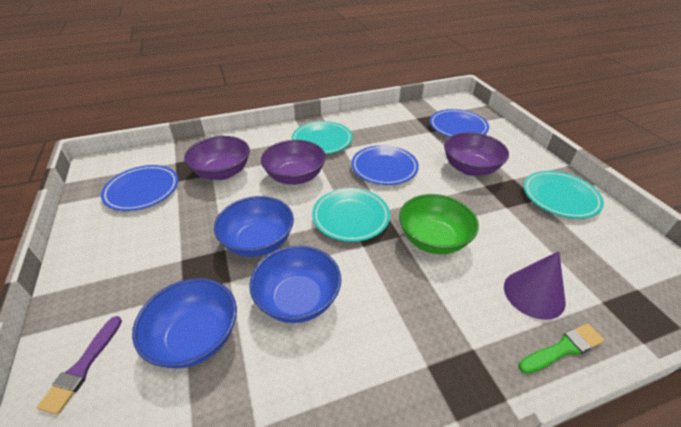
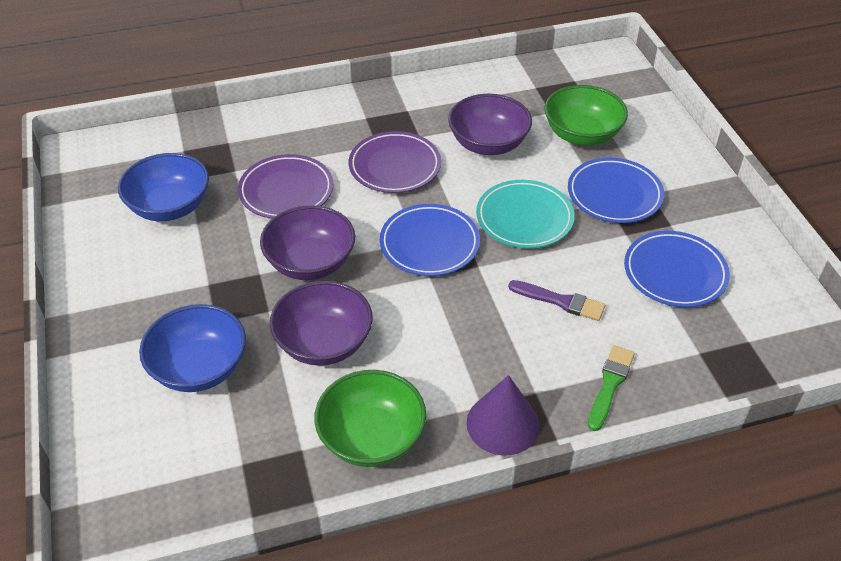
blue bowl: [132,278,237,369] [214,196,294,257] [249,245,341,323] = 3 -> [118,153,209,221] [139,304,246,392] = 2
green bowl: [399,194,479,254] = 1 -> [314,370,426,467] [545,85,628,146] = 2
purple plate: none = 0 -> [238,154,333,219] [349,131,441,193] = 2
turquoise plate: [292,121,353,154] [312,188,390,242] [523,171,604,219] = 3 -> [476,180,575,248] = 1

